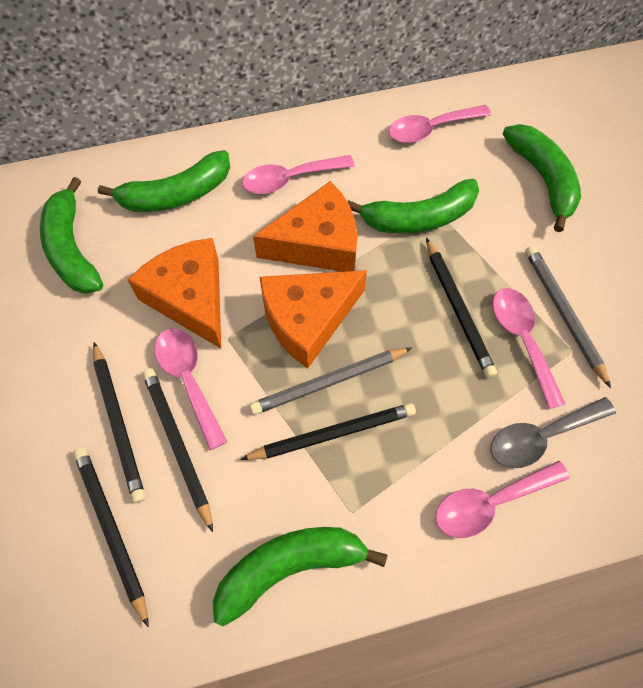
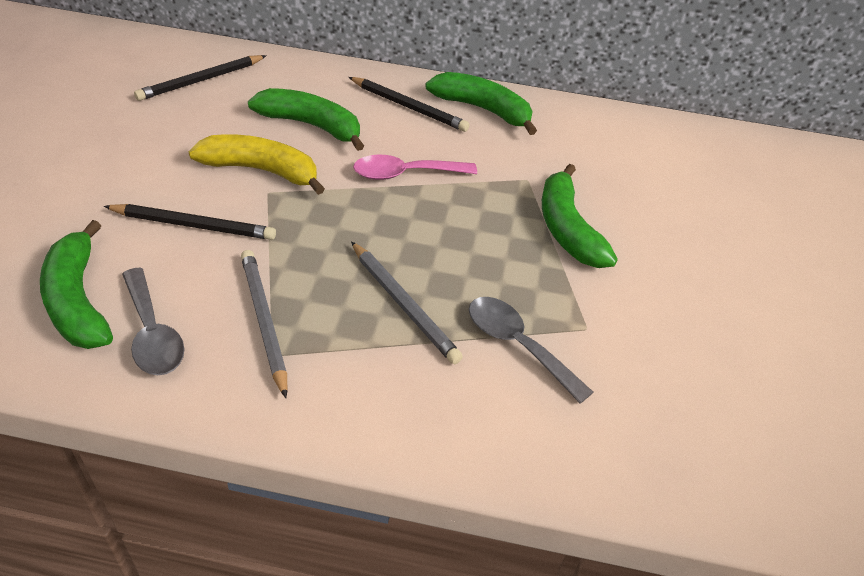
black pencil: [73,447,149,627] [93,342,145,503] [143,368,213,532] [240,403,416,460] [426,238,497,378] = 5 -> [104,204,276,240] [134,55,267,101] [349,77,470,132] = 3
green banana: [40,177,103,294] [98,150,230,212] [213,527,387,626] [347,179,479,234] [503,124,581,232] = 5 -> [40,220,113,349] [248,88,364,151] [425,72,537,135] [542,164,618,268] = 4
grey spoon: [490,397,616,468] = 1 -> [122,268,185,375] [469,297,593,404] = 2
orange cheese: [128,238,221,348] [253,181,357,272] [260,270,367,368] = 3 -> none = 0
pink spoon: [155,328,227,450] [242,155,355,194] [388,105,491,143] [435,461,569,538] [492,288,566,409] = 5 -> [353,155,477,180] = 1
yellow banana: none = 0 -> [188,134,325,195] = 1

